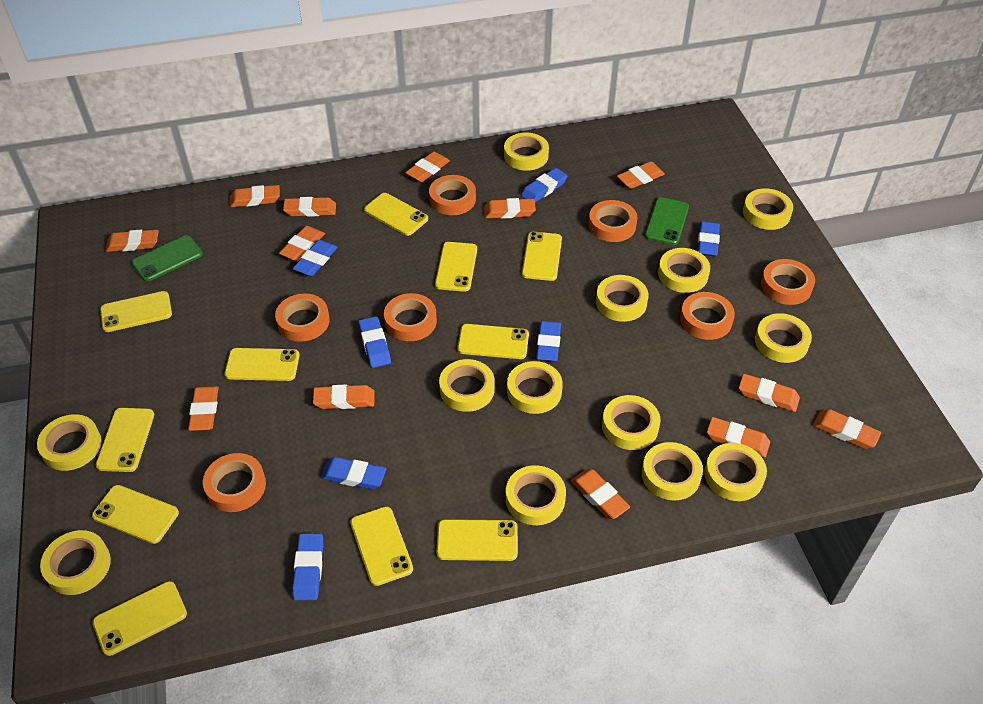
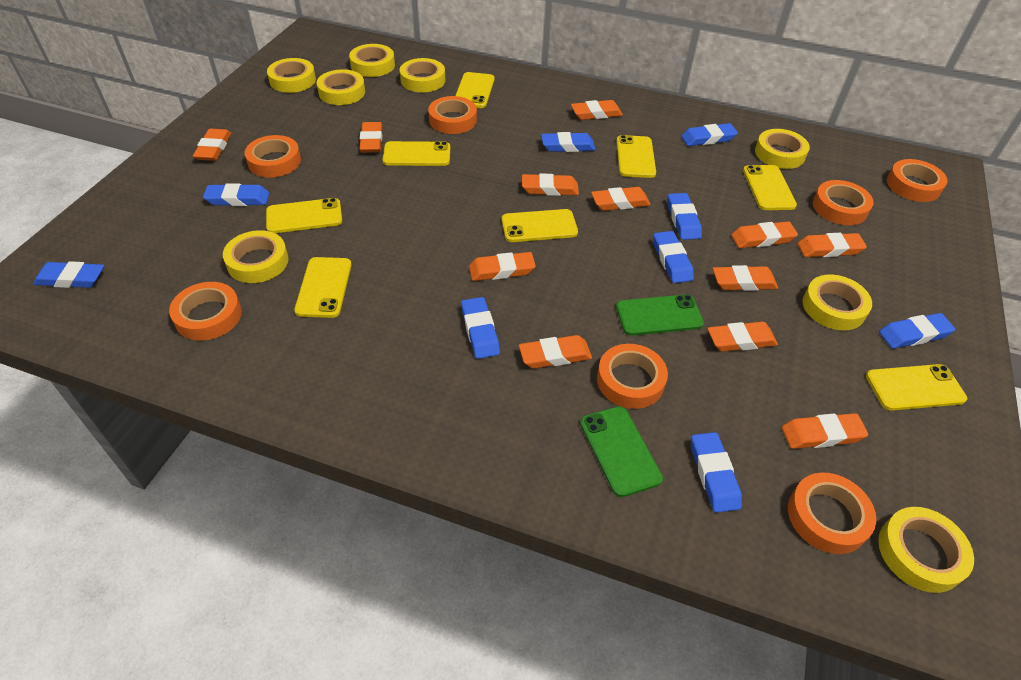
blue eraser: [292,533,324,600] [293,240,338,276] [321,457,386,489] [358,316,391,368] [521,168,567,202] [536,321,561,361] [698,221,720,256] = 7 -> [33,261,104,288] [203,183,269,206] [461,297,500,359] [541,132,595,152] [653,231,694,283] [668,193,702,240] [681,123,738,146] [691,432,742,513] [879,313,955,349] = 9
orange eraser: [105,229,159,252] [188,386,219,431] [230,185,280,207] [279,226,325,261] [283,197,336,217] [313,384,375,409] [405,151,450,182] [484,198,536,219] [571,469,630,519] [617,161,665,189] [707,417,770,458] [739,374,800,412] [813,409,881,449] = 13 -> [193,129,231,161] [359,122,382,153] [469,252,536,281] [519,335,592,368] [522,173,579,196] [571,100,623,120] [591,187,651,211] [707,322,778,352] [713,265,778,291] [731,221,798,248] [781,413,868,449] [797,233,867,257] = 12
yellow phone: [92,485,179,544] [93,581,187,656] [96,408,154,472] [100,291,172,332] [224,348,300,381] [350,506,413,586] [364,193,428,236] [435,242,477,292] [436,519,518,561] [457,324,529,359] [522,232,562,281] = 11 -> [266,198,342,233] [294,257,352,318] [382,141,450,166] [455,72,494,108] [502,209,578,242] [617,135,656,178] [743,165,797,210] [866,364,967,411] = 8
yellow tape: [37,414,102,471] [40,530,111,595] [439,359,495,412] [504,132,549,171] [506,465,566,525] [507,361,563,414] [596,275,649,322] [602,395,660,450] [642,442,703,501] [658,248,710,293] [704,443,767,501] [743,188,793,230] [755,313,812,363] = 13 -> [223,230,289,283] [267,58,316,93] [316,69,365,105] [349,44,395,77] [400,58,446,93] [755,129,810,169] [802,275,872,330] [878,507,974,593] = 8

